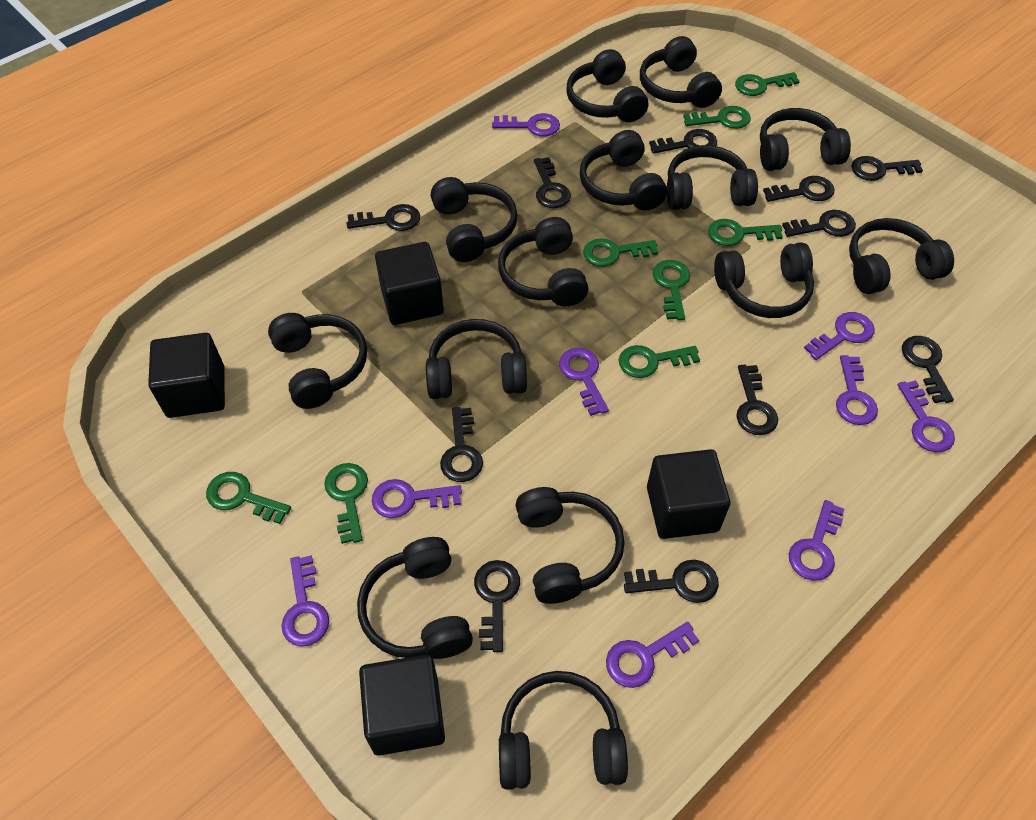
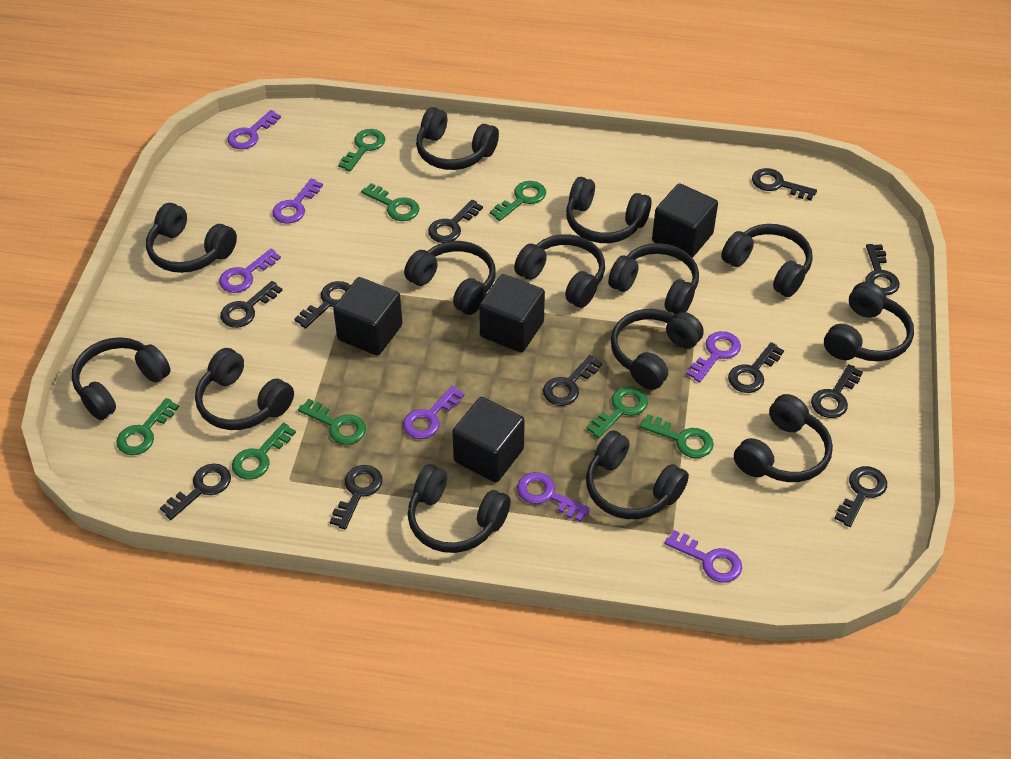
purple key: [281,555,329,647] [372,479,462,518] [492,113,560,137] [559,348,609,416] [606,622,699,688] [789,500,844,581] [804,312,874,360] [836,355,878,425] [897,380,955,453] = 9 -> [219,249,281,293] [227,110,281,149] [272,178,323,224] [403,386,465,439] [517,472,591,522] [665,530,742,583] [686,331,741,382] = 7

